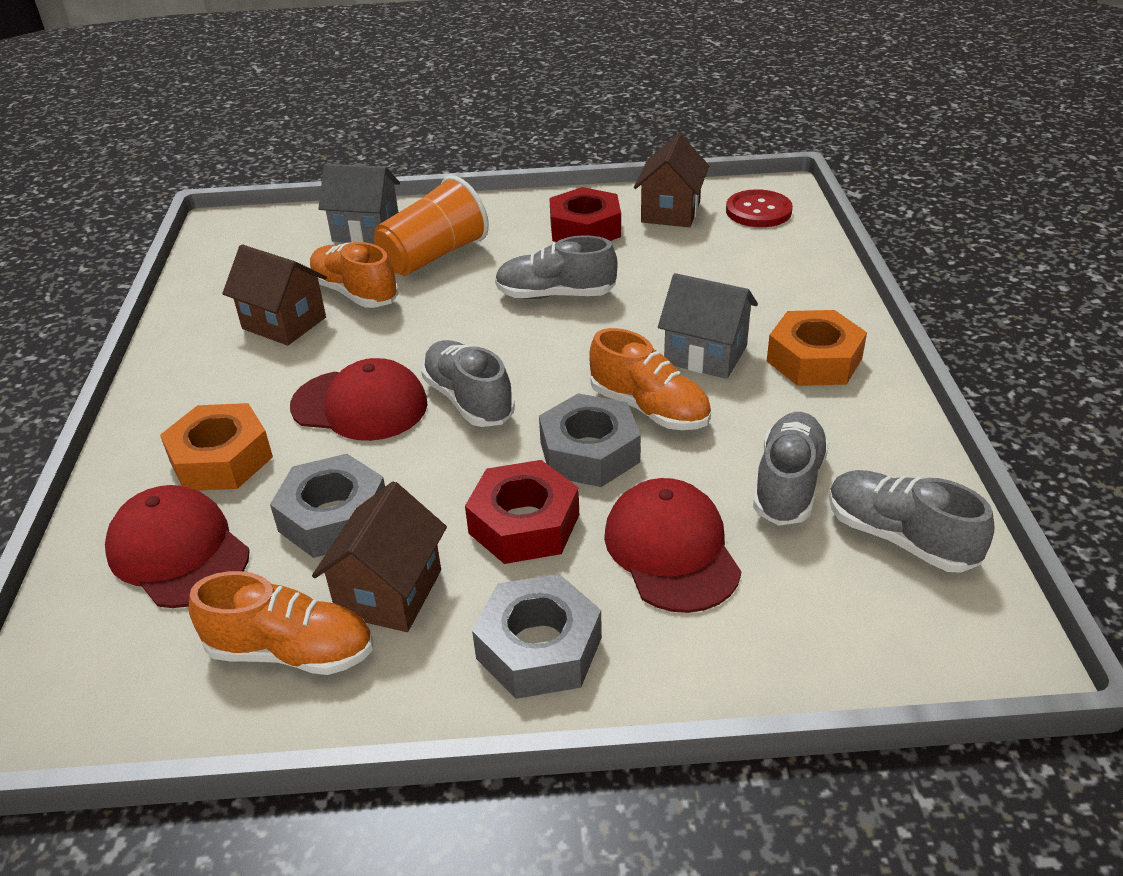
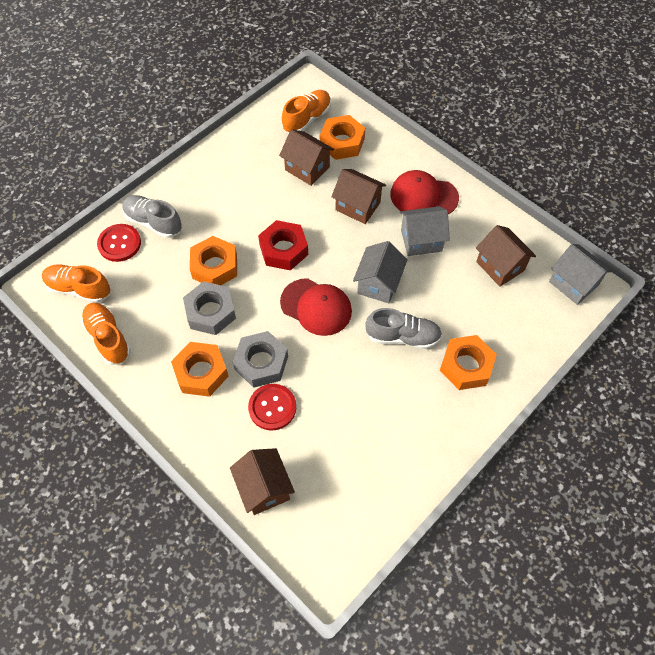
brown house: [222,244,327,346] [312,482,447,632] [634,134,709,227] = 3 -> [230,448,295,515] [279,129,334,186] [331,169,386,224] [476,225,536,287] = 4
grey house: [318,164,400,244] [658,273,758,379] = 2 -> [353,241,408,303] [400,206,450,256] [549,244,612,305] = 3
grey nut: [270,454,385,558] [472,574,602,699] [539,393,641,487] = 3 -> [183,281,236,335] [233,331,288,388] = 2
grey shoe: [421,340,515,427] [495,235,618,299] [753,412,829,526] [829,470,995,573] = 4 -> [122,195,182,238] [365,308,442,349] = 2
orange cup: [374,175,489,276] = 1 -> none = 0
orange nut: [160,403,273,491] [767,310,867,386] = 2 -> [171,342,229,397] [190,236,237,285] [320,115,365,160] [440,335,497,390] = 4
red button: [726,189,793,227] = 1 -> [97,224,141,262] [248,384,296,431] = 2
red cap: [105,485,250,608] [290,358,428,441] [604,478,742,613] = 3 -> [280,278,352,336] [390,170,459,214] = 2
red nut: [465,460,579,564] [549,187,621,242] = 2 -> [258,220,308,270] = 1

